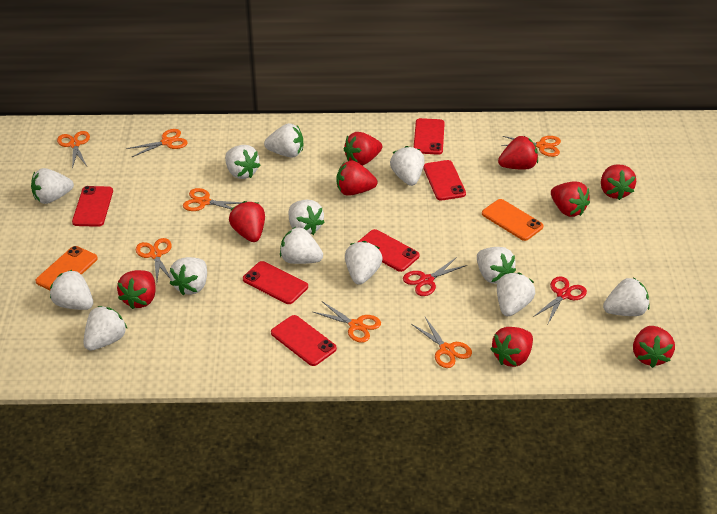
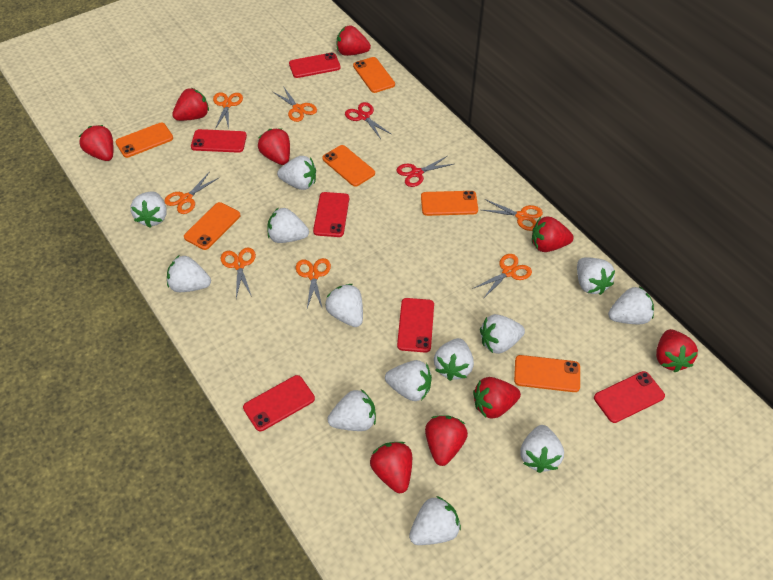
orange phone: [35,246,98,290] [482,199,543,241] = 2 -> [115,123,173,158] [184,202,240,250] [322,145,375,187] [353,57,395,93] [421,191,478,216] [514,355,580,392] = 6

